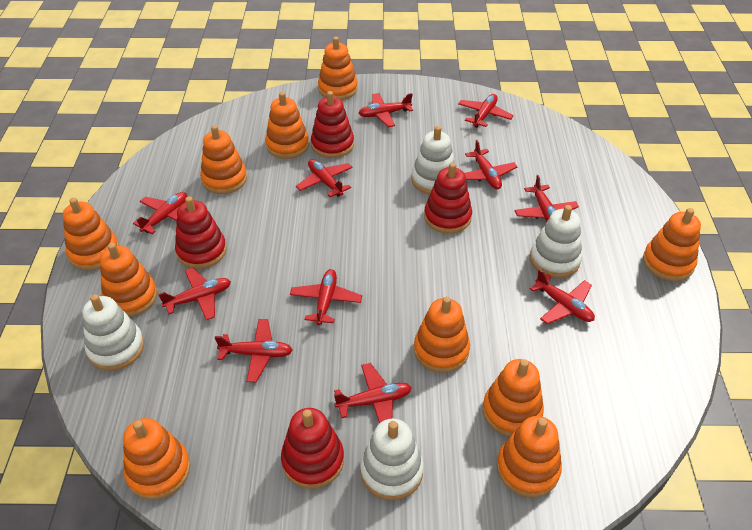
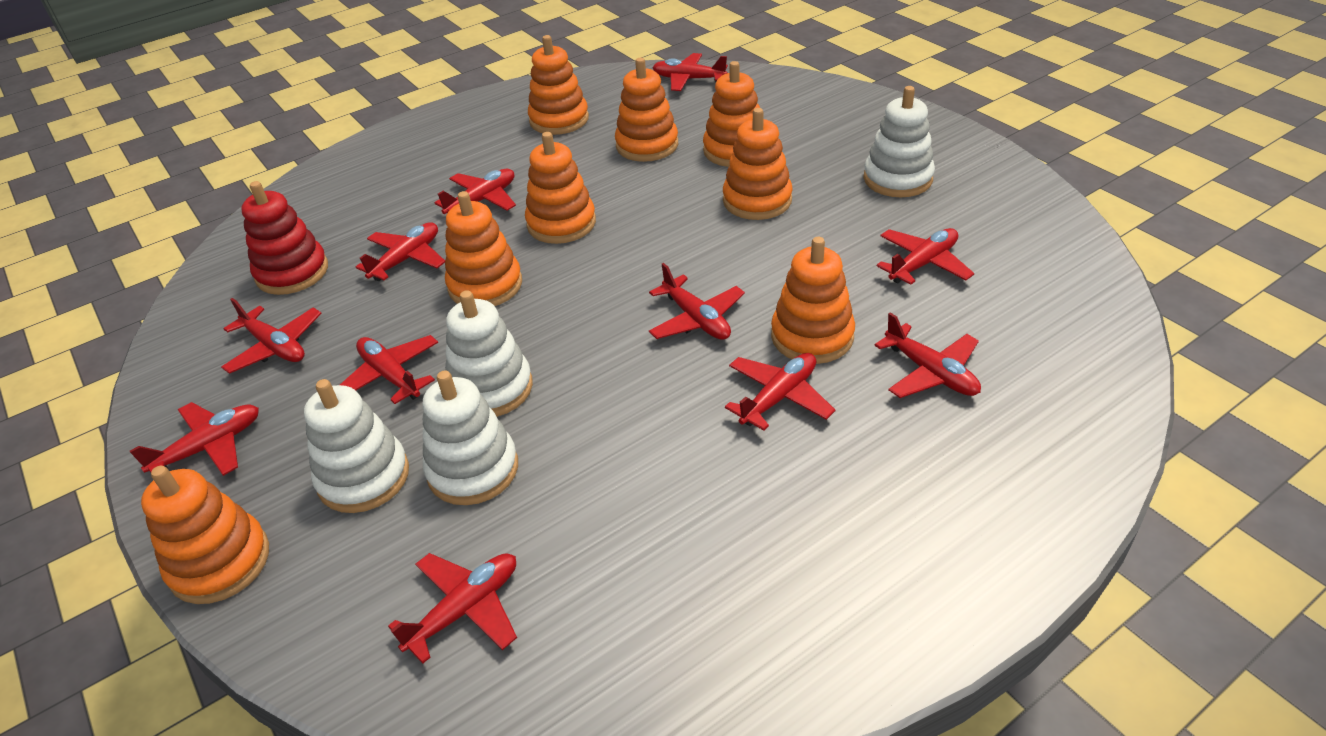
orange stacking toy: [63,198,119,270] [100,243,157,317] [123,418,190,500] [200,125,247,194] [265,92,309,159] [318,37,358,100] [414,296,470,373] [483,359,544,437] [497,416,562,497] [643,208,701,281] = 10 -> [141,466,269,604] [445,191,522,306] [525,132,596,244] [528,35,589,135] [615,58,678,162] [703,61,760,167] [723,108,793,220] [771,237,855,364] = 8
red stacking toy: [175,196,227,269] [281,408,344,489] [311,91,354,158] [424,163,472,234] = 4 -> [241,181,328,295] = 1

